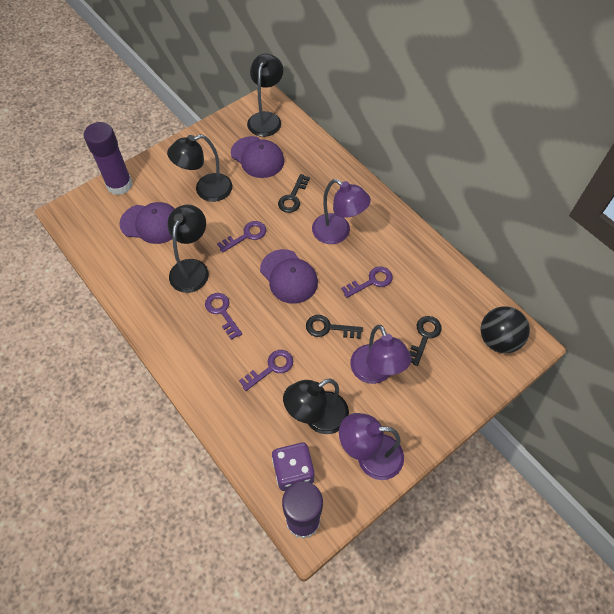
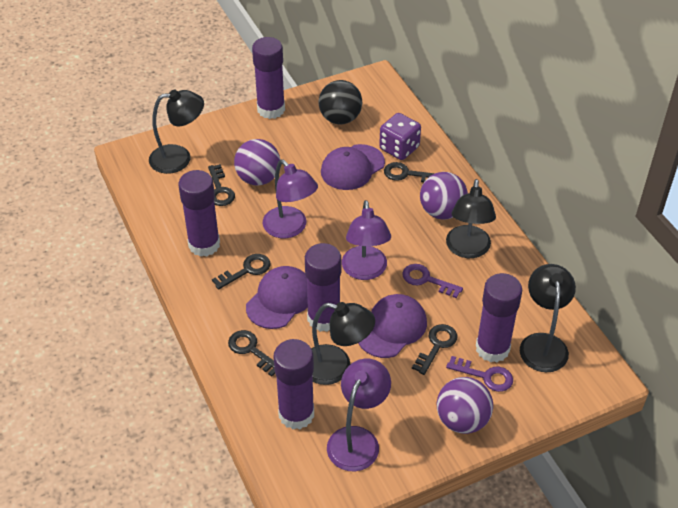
black key: [278,174,310,213] [306,315,363,339] [410,316,442,366] = 3 -> [208,164,235,206] [212,254,271,290] [228,330,275,377] [384,162,435,182] [412,324,458,375] = 5
purple ball: none = 0 -> [234,139,280,186] [420,172,468,220] [437,377,493,434] = 3
purple glue stick: [84,122,132,195] [282,481,323,539] = 2 -> [179,170,220,257] [252,37,285,119] [273,339,314,429] [305,243,341,332] [476,273,522,362] = 5
purple key: [205,293,242,340] [217,221,266,253] [239,350,293,391] [341,267,393,298] = 4 -> [402,264,463,298] [446,356,513,392] = 2

